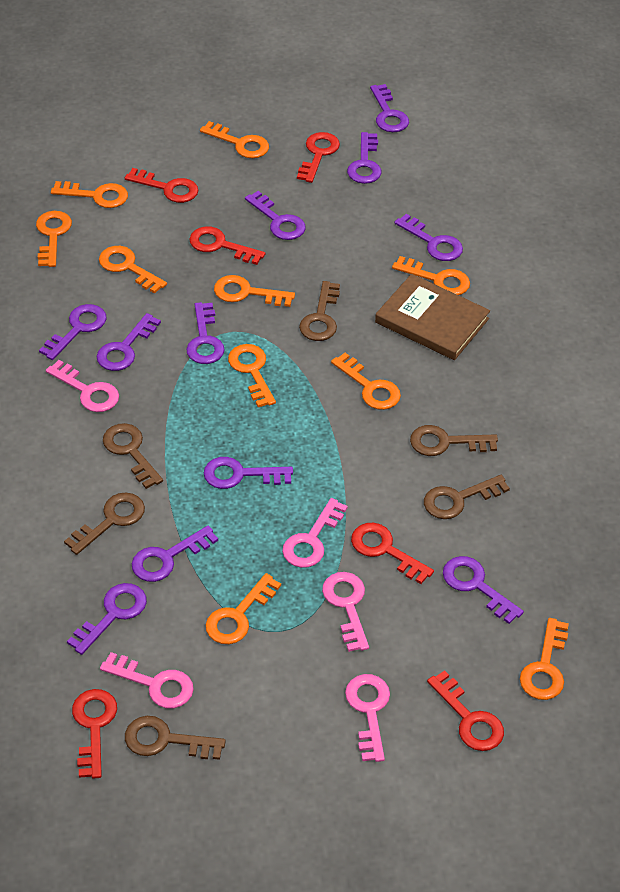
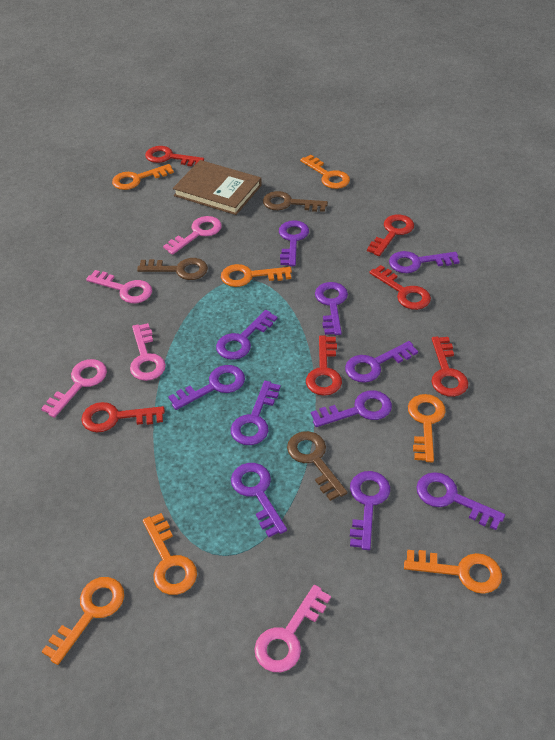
brown key: [64,492,145,555] [103,423,163,489] [125,716,226,760] [299,281,340,341] [410,425,498,456] [424,475,510,519] = 6 -> [137,258,208,280] [263,191,328,212] [287,431,347,501] = 3
orange key: [36,211,72,267] [51,181,128,208] [99,246,167,293] [200,121,269,158] [206,573,281,644] [214,275,295,307] [228,344,276,407] [331,353,401,410] [392,256,470,295] [520,618,569,700] = 10 -> [41,577,124,665] [112,164,174,190] [143,513,197,595] [221,264,292,287] [300,155,350,189] [404,550,502,594] [408,394,446,462] = 7

